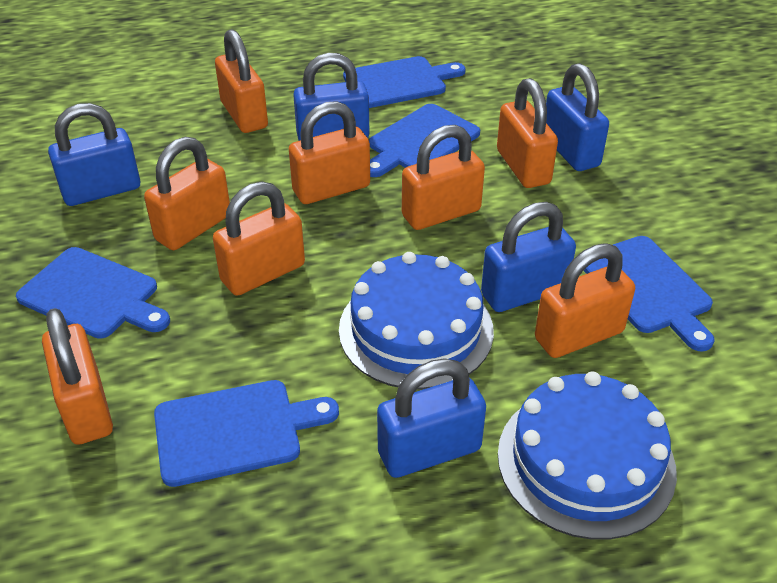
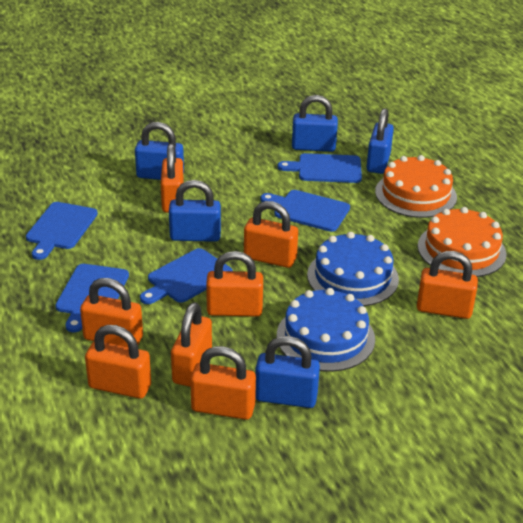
orange cake: none = 0 -> [375,155,457,218] [418,207,506,277] = 2

